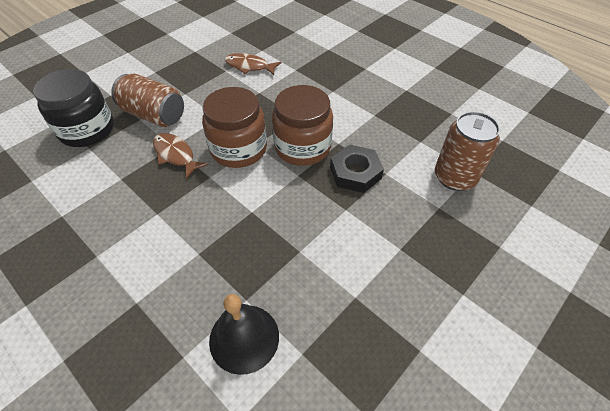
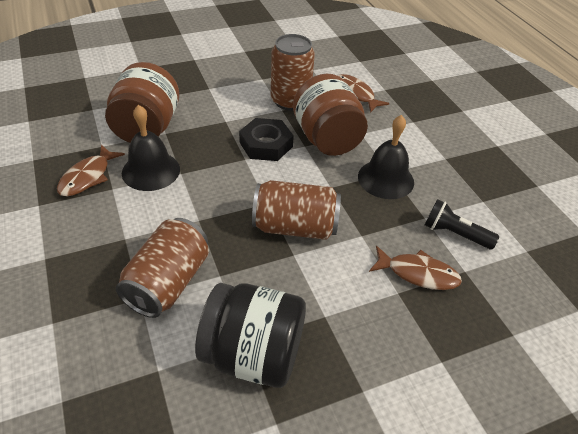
black bell: [209,294,279,375] = 1 -> [122,105,180,191] [358,115,414,199] = 2
black flashlight: none = 0 -> [424,199,499,249] = 1
brown can: [111,73,184,127] [435,111,500,191] = 2 -> [116,218,209,318] [252,180,341,240] [271,34,315,111] = 3
brown fish: [153,133,208,179] [225,53,281,75] = 2 -> [57,144,125,196] [338,74,389,113] [369,246,462,290] = 3

